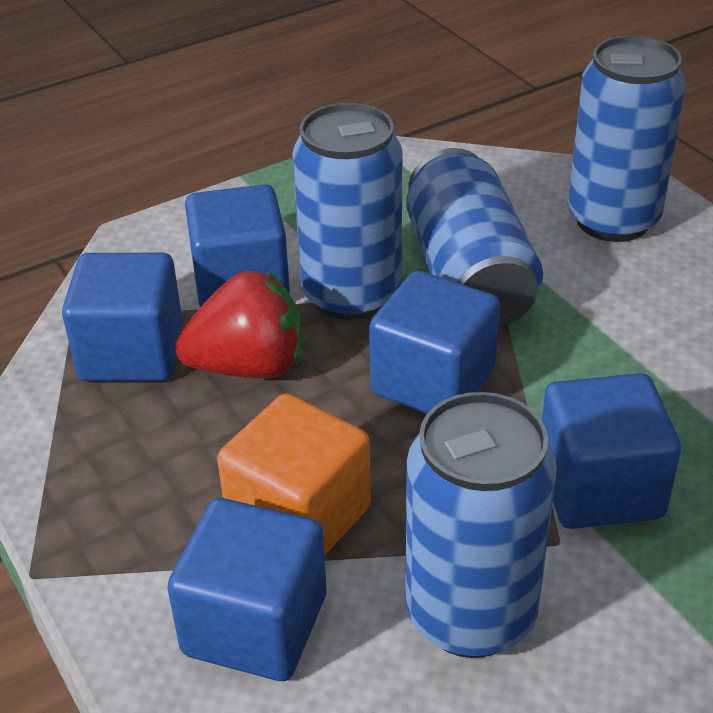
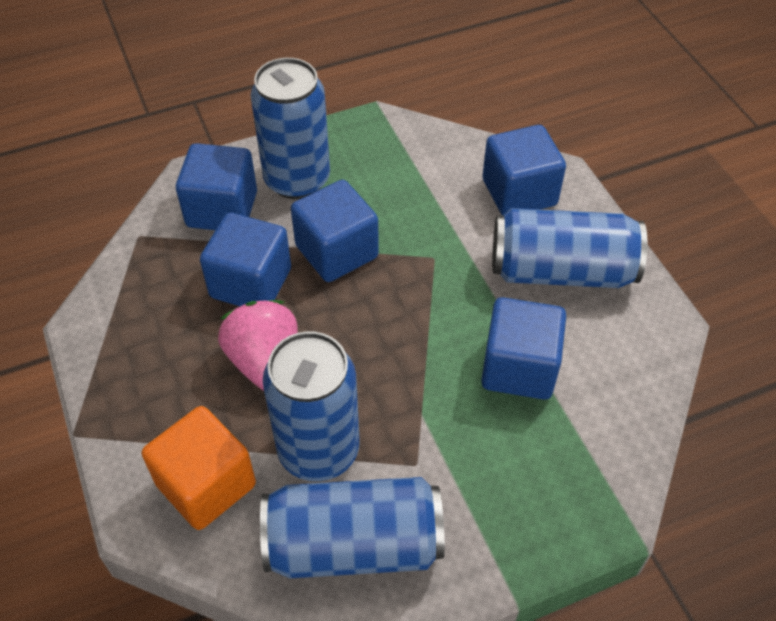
pink strawberry: none = 0 -> [218,300,298,391] = 1
red strawberry: [175,271,302,378] = 1 -> none = 0

